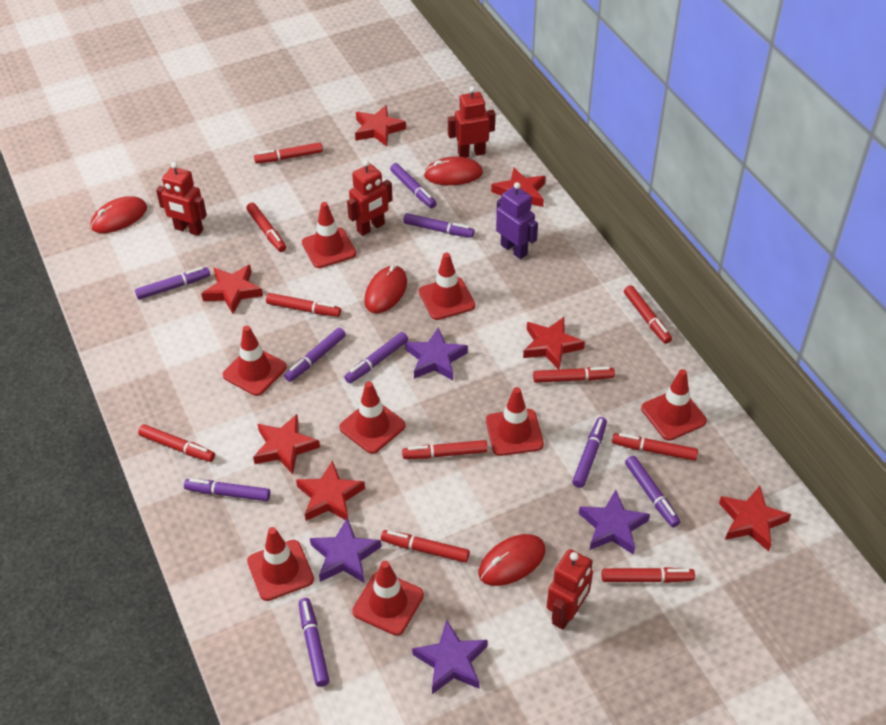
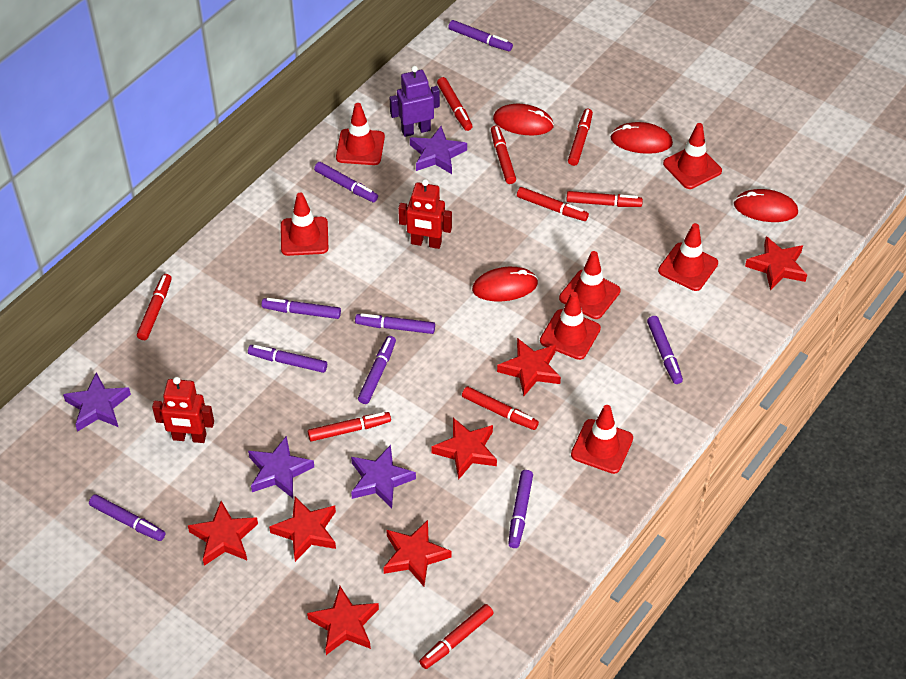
red marker: [138,424,215,462] [246,203,286,252] [254,142,323,163] [266,293,341,317] [381,530,470,563] [402,440,488,459] [533,367,615,383] [602,567,695,583] [612,433,698,461] [624,285,672,344] = 10 -> [137,274,172,340] [308,412,391,441] [419,604,493,669] [437,77,473,131] [462,386,539,430] [491,125,516,184] [517,187,589,221] [566,191,643,207] [568,109,593,166] = 9
red robot: [156,162,207,236] [347,160,393,236] [448,86,495,158] [547,549,593,630] = 4 -> [152,377,214,443] [398,179,452,249] = 2
red traffic cone: [223,326,287,396] [247,527,314,601] [302,202,356,268] [339,381,406,454] [352,561,424,636] [419,253,475,320] [486,387,544,456] [641,369,707,441] = 8 -> [281,193,328,256] [336,103,385,165] [540,292,601,360] [559,251,621,319] [571,405,633,474] [658,223,718,291] [663,123,722,189] = 7

